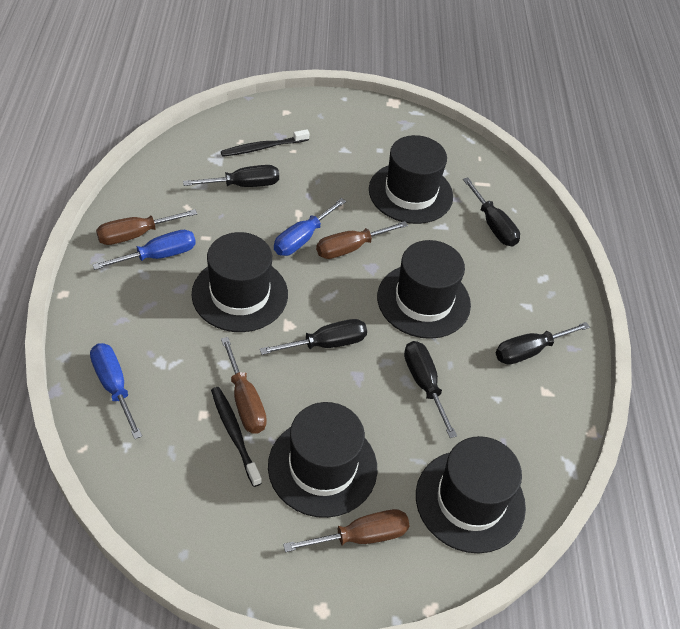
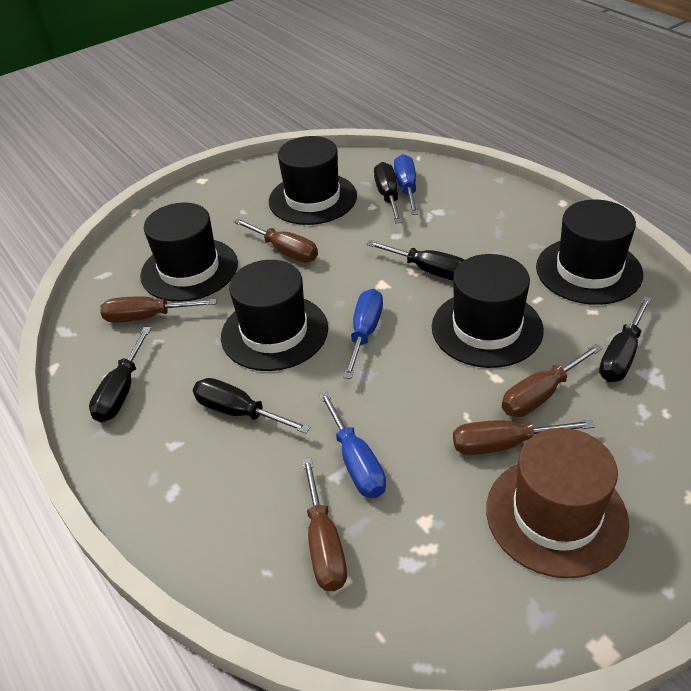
black toothbrush: [211,387,262,487] [221,129,309,157] = 2 -> none = 0
brown hat: none = 0 -> [486,428,629,578] = 1
brown screwdriver: [96,209,197,245] [221,337,267,434] [283,509,410,552] [316,221,408,259] = 4 -> [100,296,217,323] [234,219,318,262] [302,457,347,591] [453,420,595,455] [502,344,602,417] = 5

